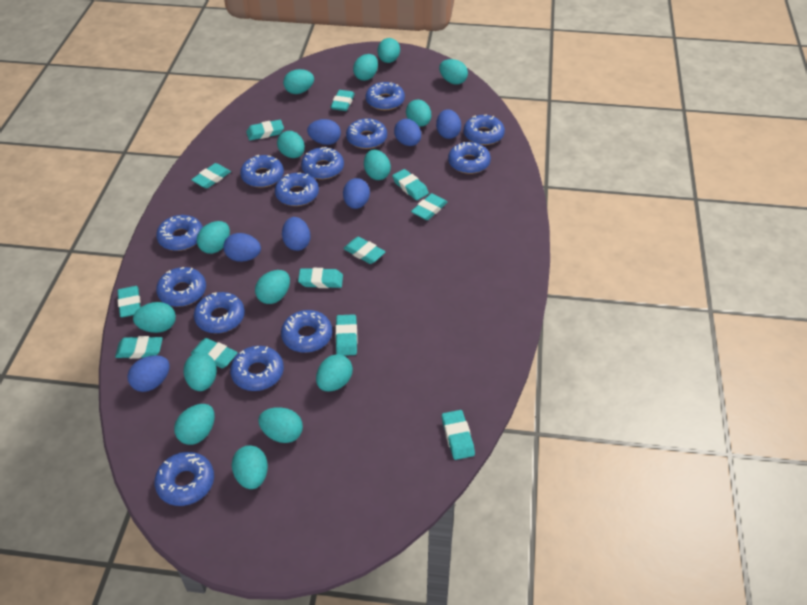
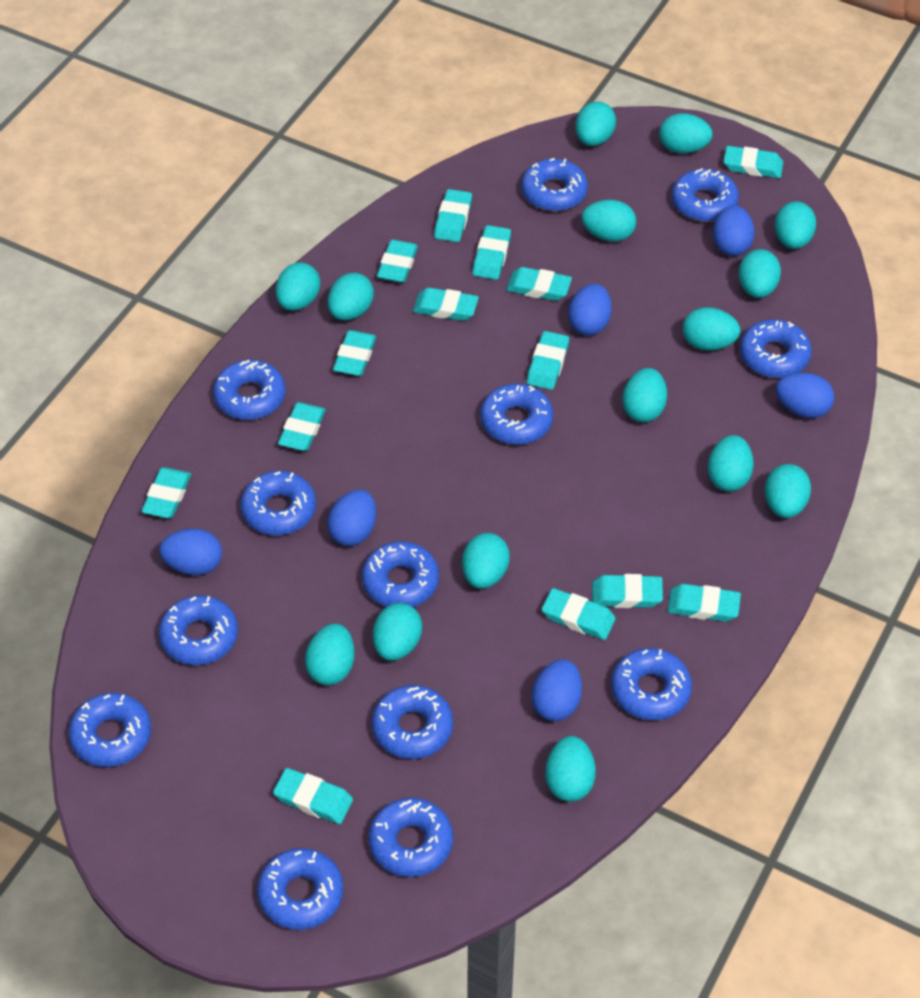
blue egg: [127,355,170,392] [223,233,261,262] [282,217,311,251] [307,119,341,145] [343,178,370,209] [394,119,421,146] [436,109,461,139] = 7 -> [159,528,222,575] [327,489,376,546] [532,659,582,721] [568,283,612,336] [713,205,755,256] [776,373,834,418] = 6
turquoise eraser: [115,336,163,359] [118,286,141,318] [191,163,231,188] [191,338,238,368] [246,120,284,140] [298,268,343,288] [331,90,355,111] [335,314,358,356] [343,237,385,264] [392,169,429,200] [411,193,447,220] [442,410,475,460] = 12 -> [141,467,191,518] [273,768,353,824] [278,402,326,451] [333,330,376,376] [377,240,418,283] [413,288,479,321] [434,189,472,242] [473,225,511,280] [506,267,572,301] [527,331,569,390] [542,588,616,640] [592,574,663,608] [668,584,741,622] [723,146,783,178] = 14

